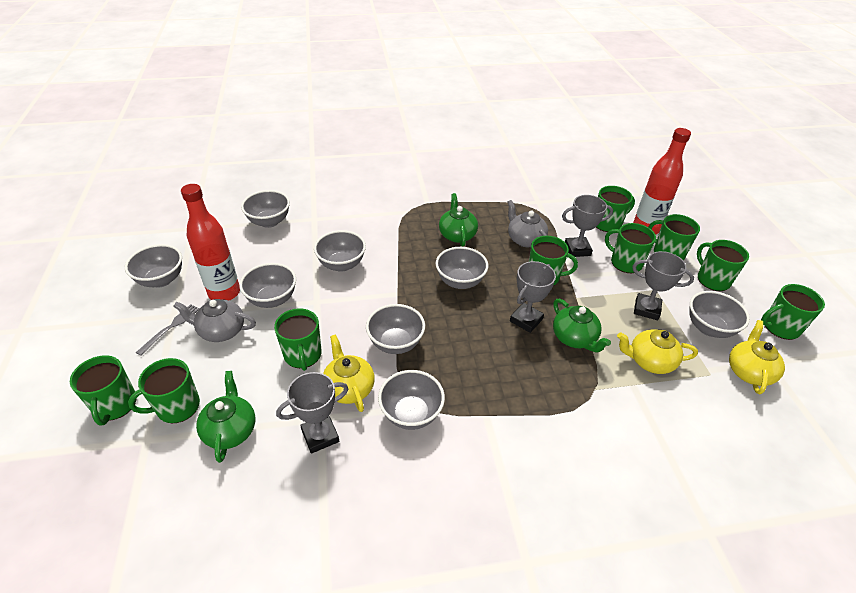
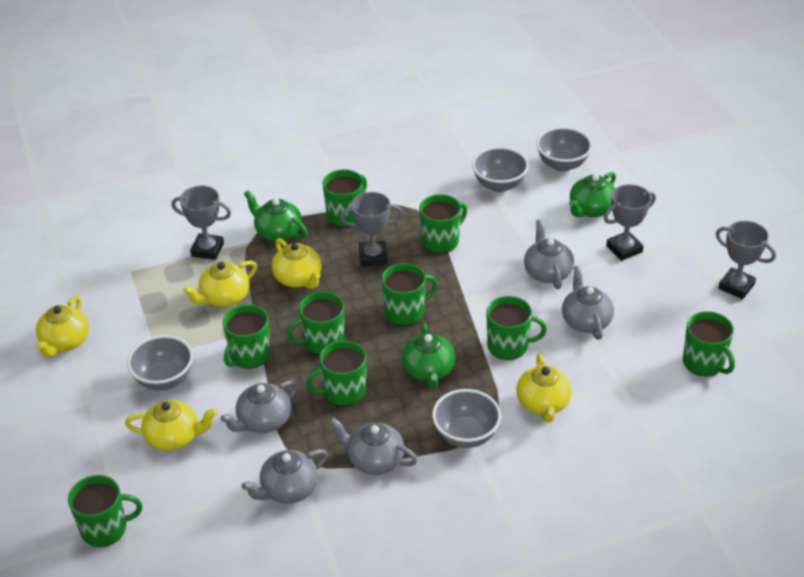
grey bowl: [125,244,182,287] [239,263,296,308] [241,190,290,228] [314,230,366,272] [366,304,425,354] [378,370,445,430] [436,247,488,289] [689,291,750,338] = 8 -> [127,335,193,390] [432,389,501,448] [472,147,529,192] [536,127,592,172] = 4
grey fork: [136,304,200,356] = 1 -> none = 0
grey teapot: [173,299,256,342] [507,200,548,247] = 2 -> [220,380,299,433] [241,449,328,504] [329,418,418,475] [524,219,574,289] [562,266,614,340] = 5
red bottle: [181,184,240,301] [633,128,691,234] = 2 -> none = 0
yellow teapot: [323,334,375,412] [617,329,698,374] [729,320,785,394] = 3 -> [36,296,89,357] [125,400,217,451] [183,261,257,307] [272,238,321,289] [517,354,572,422] = 5

